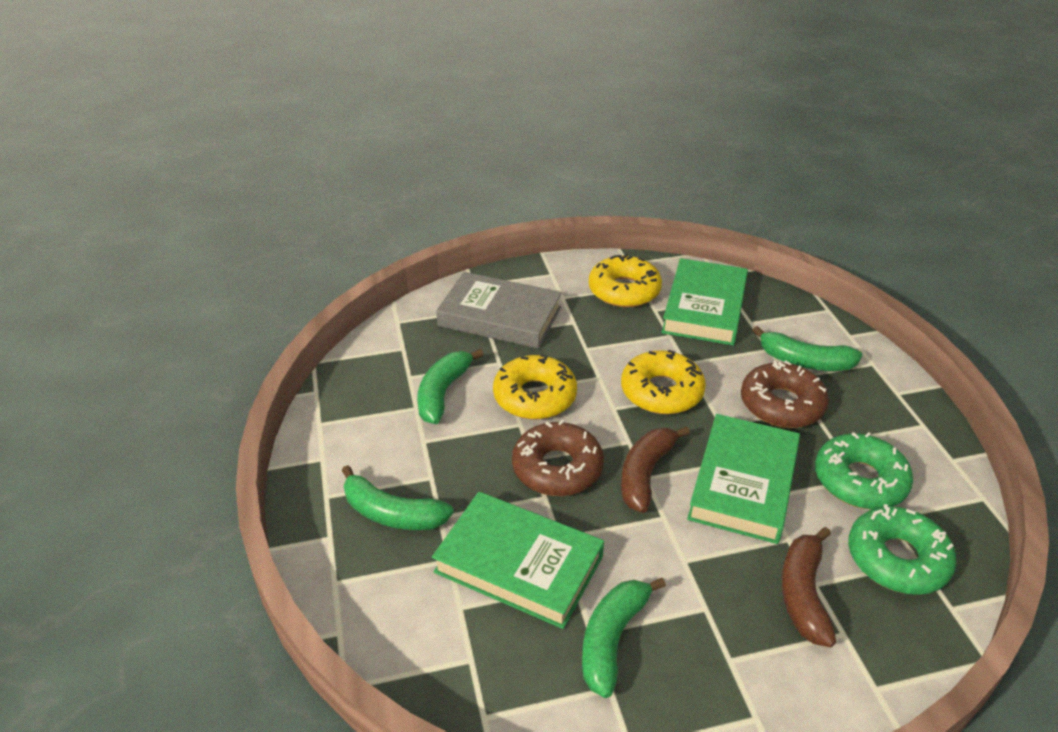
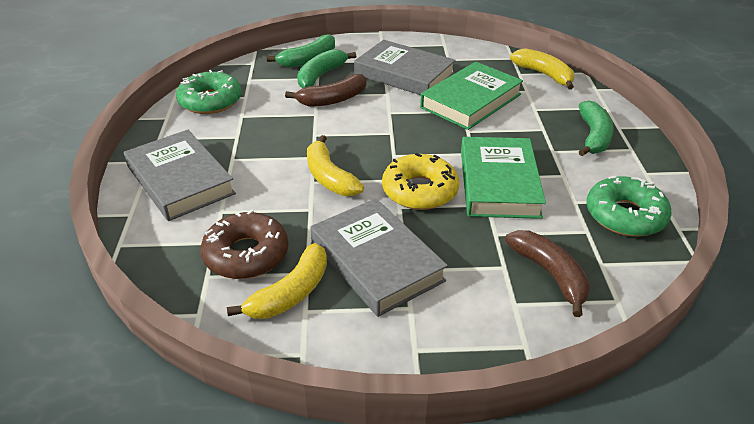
brown donut: [512,419,604,496] [741,360,829,428] = 2 -> [201,209,288,279] = 1
green banana: [342,465,454,530] [417,349,484,424] [582,578,666,698] [752,326,862,371] = 4 -> [267,34,335,68] [297,49,356,88] [579,100,614,156] = 3
green book: [432,492,604,629] [662,258,748,345] [687,414,800,544] = 3 -> [420,62,523,130] [461,137,546,219] = 2
grey book: [436,272,562,349] = 1 -> [124,130,236,221] [310,198,448,317] [354,40,456,95] = 3
yellow banana: none = 0 -> [227,243,327,319] [307,135,364,196] [510,48,574,90] = 3
yellow donut: [493,354,577,419] [589,253,662,308] [621,350,706,414] = 3 -> [382,153,459,210] = 1

